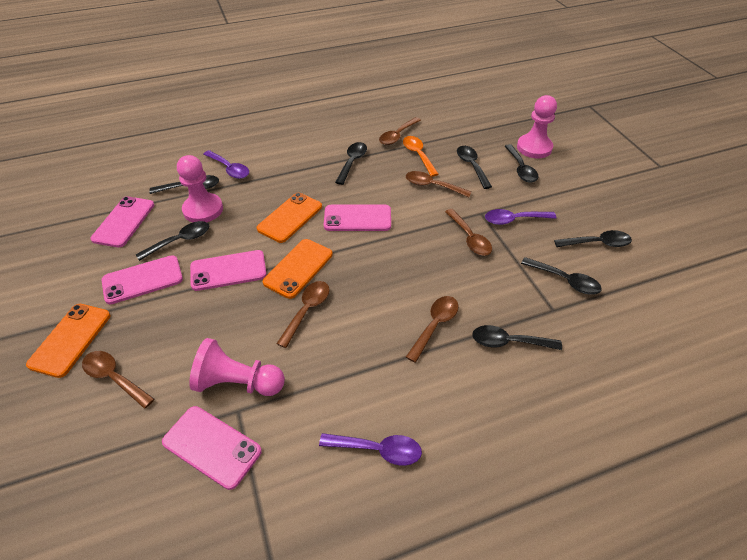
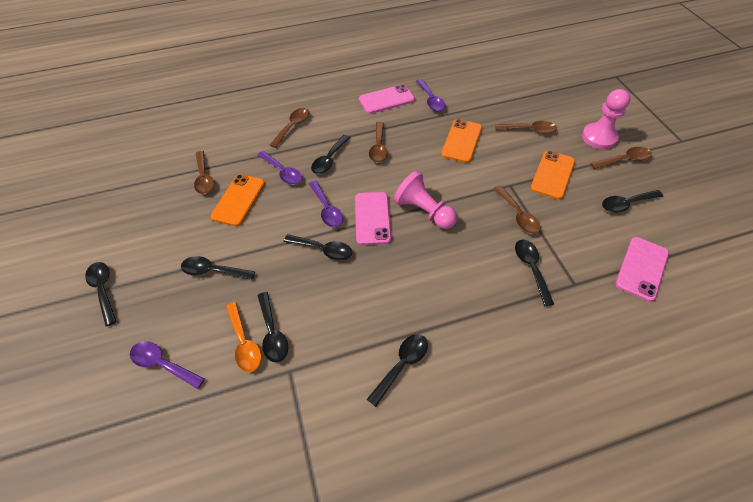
pink pawn: [177,155,223,222] [189,338,285,396] [517,95,557,158] = 3 -> [393,171,457,229] [582,89,631,149] = 2
pink phone: [91,196,154,247] [102,255,183,304] [162,406,262,490] [190,250,267,291] [324,205,391,231] = 5 -> [355,192,391,245] [359,84,415,114] [615,237,669,302] = 3
purple spoon: [203,150,249,179] [319,433,422,466] [485,209,556,225] = 3 -> [130,341,205,389] [257,151,302,185] [309,181,343,227] [416,79,445,112] = 4

